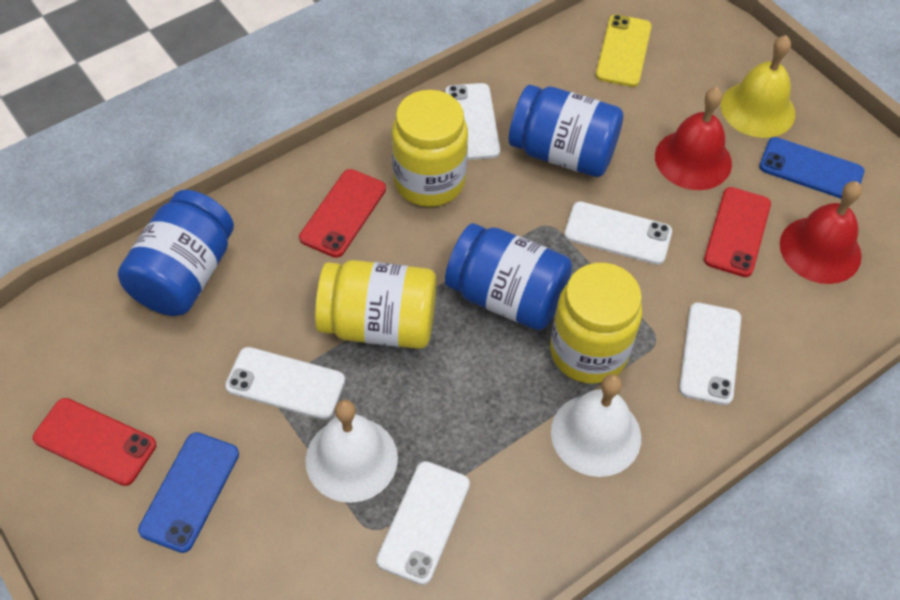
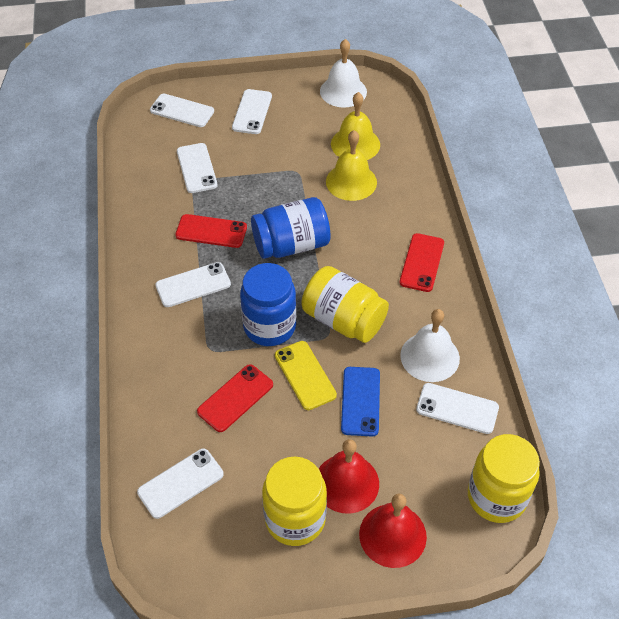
blue jar: [118,190,234,316] [445,223,572,330] [509,85,624,177] = 3 -> [240,263,297,346] [251,197,330,259] = 2
blue phone: [138,432,239,553] [759,137,864,199] = 2 -> [341,367,380,436] = 1
white phone: [225,347,345,420] [376,461,470,585] [445,83,500,160] [564,201,672,265] [679,303,741,405] = 5 -> [137,448,224,519] [150,94,214,127] [155,262,231,307] [177,143,218,193] [232,89,272,134] [416,383,499,434] = 6
yellow bell: [721,35,795,138] = 1 -> [326,130,377,201] [331,92,380,160] = 2

